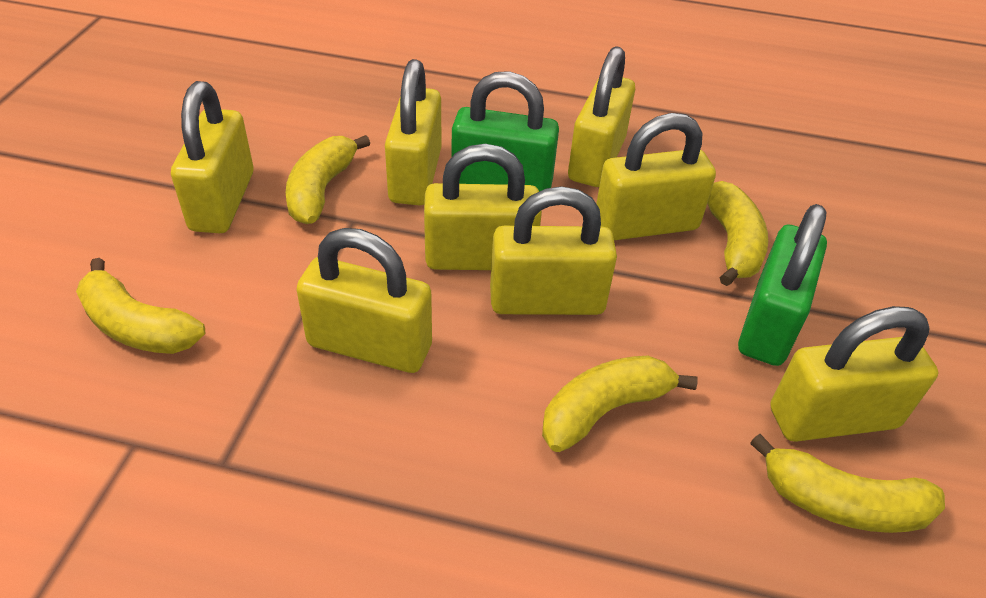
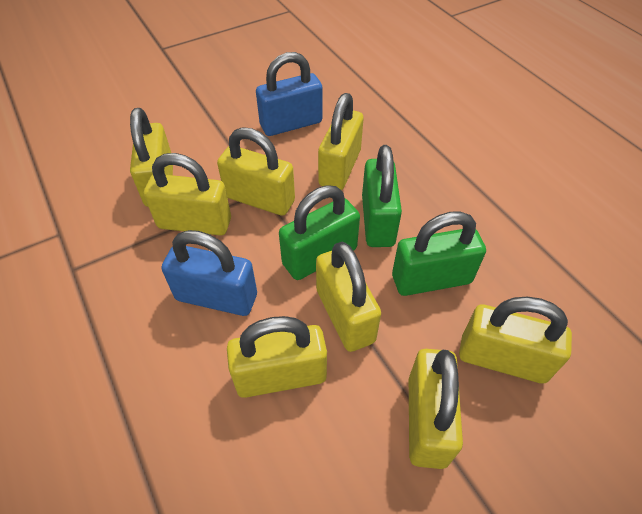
blue padlock: none = 0 -> [162,230,257,316] [256,52,323,136] = 2
green padlock: [451,71,559,192] [738,204,827,366] = 2 -> [279,185,360,280] [362,145,402,247] [392,211,486,296] = 3
yellow banana: [76,258,205,354] [285,135,370,224] [542,355,698,452] [707,181,768,286] [750,434,945,533] = 5 -> none = 0

